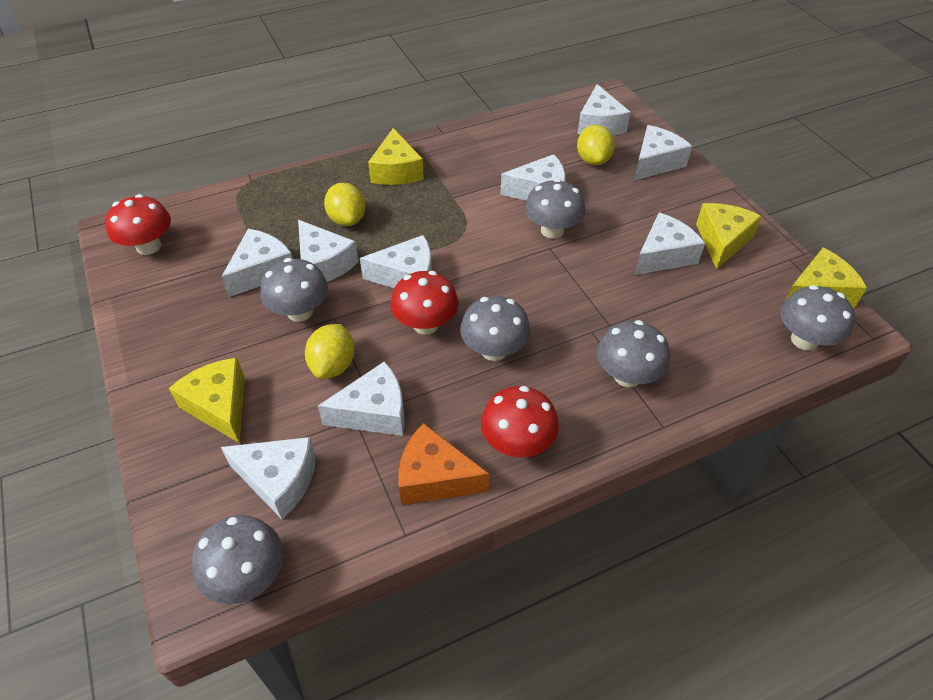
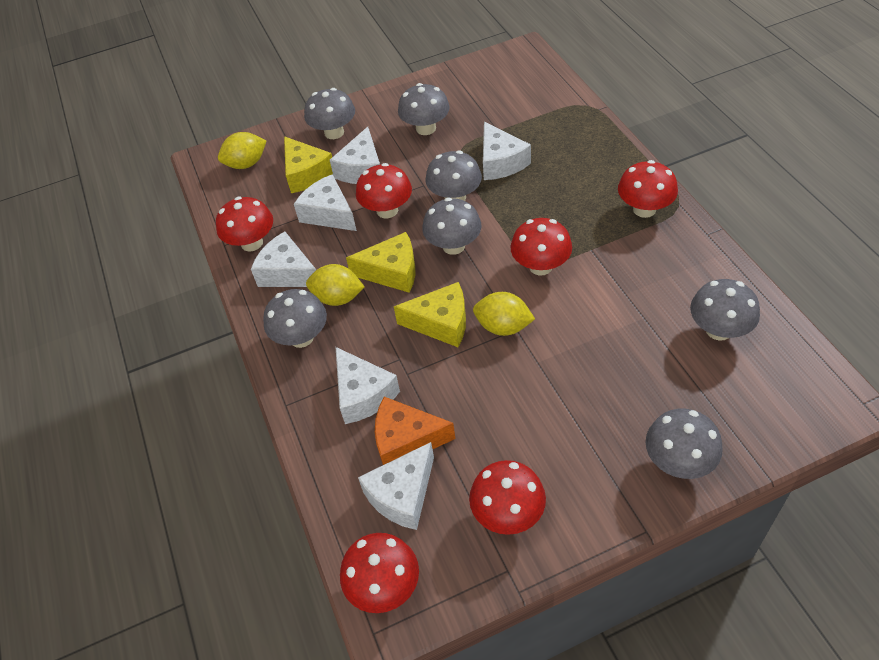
grey mushroom: [192,515,283,604] [261,258,328,322] [460,296,530,361] [525,179,585,239] [597,320,670,387] [780,285,855,351] = 6 -> [263,289,327,348] [304,88,355,139] [398,83,450,135] [422,198,481,255] [426,151,482,201] [645,409,723,479] [690,279,760,341] = 7
red mushroom: [105,194,171,255] [390,271,458,335] [481,386,559,457] = 3 -> [216,197,273,252] [340,533,419,613] [356,163,412,219] [469,460,546,535] [510,218,572,275] [618,160,678,218] = 6
white cheese: [221,229,293,297] [221,437,316,519] [298,220,358,282] [318,361,405,436] [360,235,432,288] [500,154,565,201] [578,84,630,135] [634,125,692,181] [634,213,705,275] = 9 -> [251,231,316,287] [294,174,357,231] [330,127,380,184] [335,347,400,424] [358,442,434,530] [483,122,531,180] = 6
yellow cheese: [169,358,245,443] [368,128,424,185] [696,203,762,269] [784,248,867,308] = 4 -> [284,136,333,193] [346,232,415,293] [394,282,466,347] = 3

